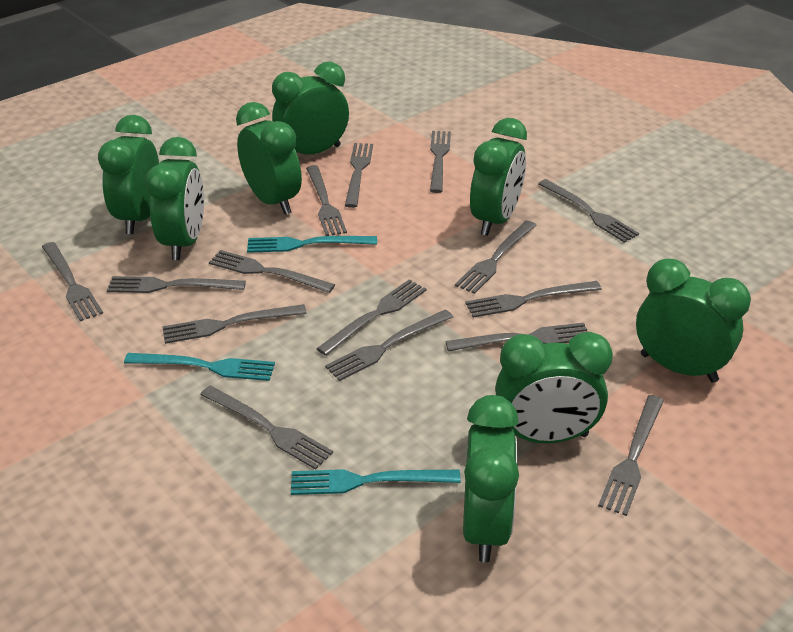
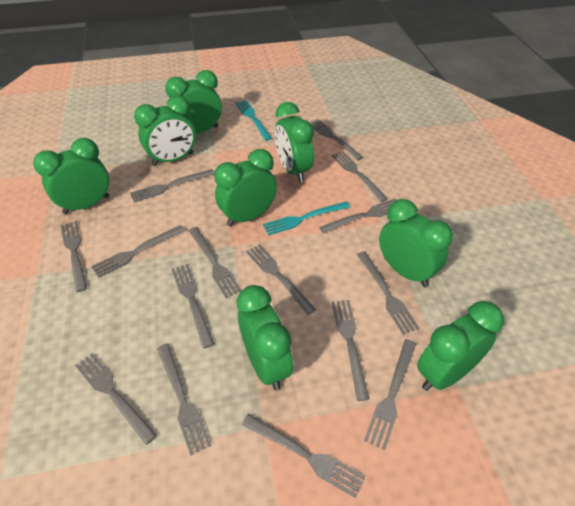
turquoise fork: [124,353,275,381] [247,236,377,253] [291,469,461,495] = 3 -> [236,100,272,141] [263,201,350,235] = 2

